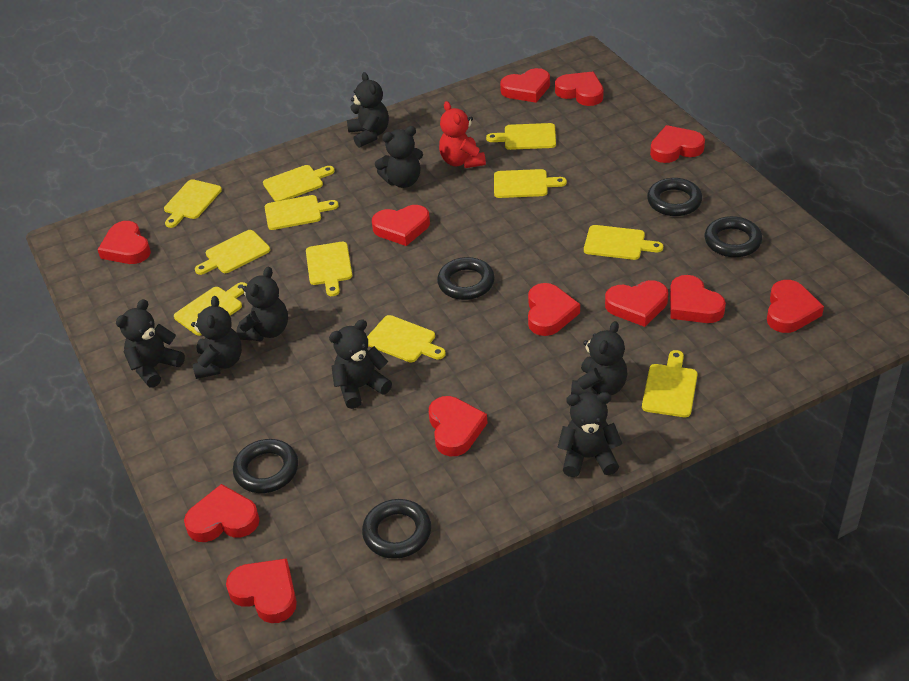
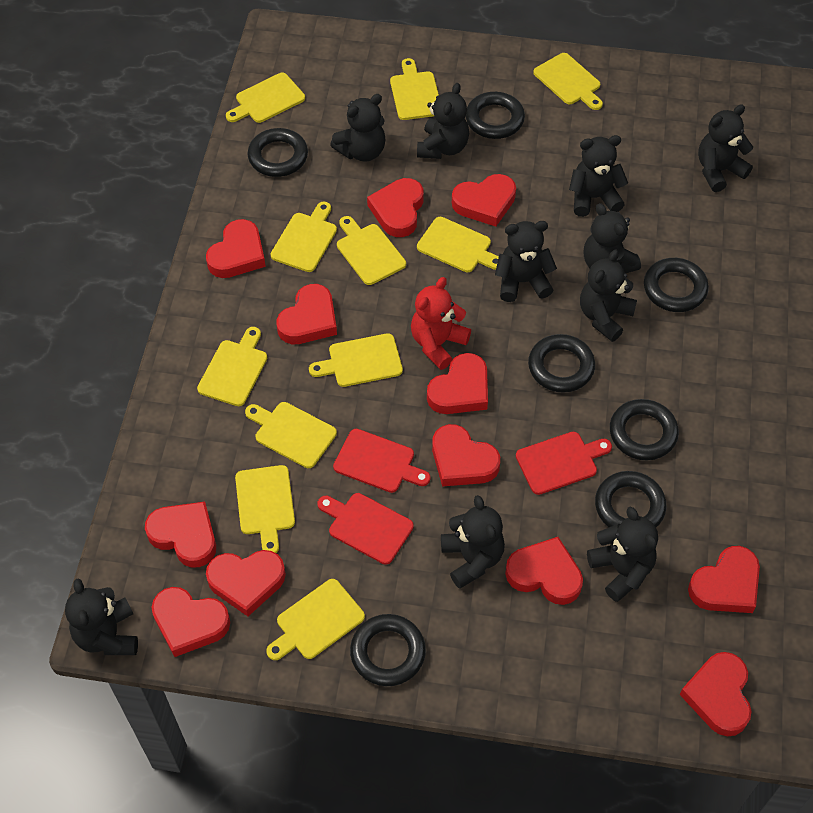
black ring: [233,439,298,493] [362,499,431,559] [437,257,495,300] [647,178,702,216] [705,216,762,257] = 5 -> [247,128,308,177] [350,614,426,686] [466,92,525,139] [528,334,595,393] [595,471,666,527] [610,399,679,461] [644,258,709,312] = 7
black teddy bear: [116,299,185,388] [191,296,242,379] [236,267,288,341] [329,319,392,409] [347,72,389,148] [375,126,423,188] [557,392,622,477] [571,321,627,396] = 8 -> [65,578,138,655] [330,94,386,162] [417,83,469,159] [441,495,505,589] [495,221,557,302] [569,135,628,217] [580,249,637,342] [584,203,641,274] [587,507,658,602] [698,104,753,192] = 10
red cutting board: none = 0 -> [318,493,414,565] [333,429,430,493] [516,432,612,495] = 3

